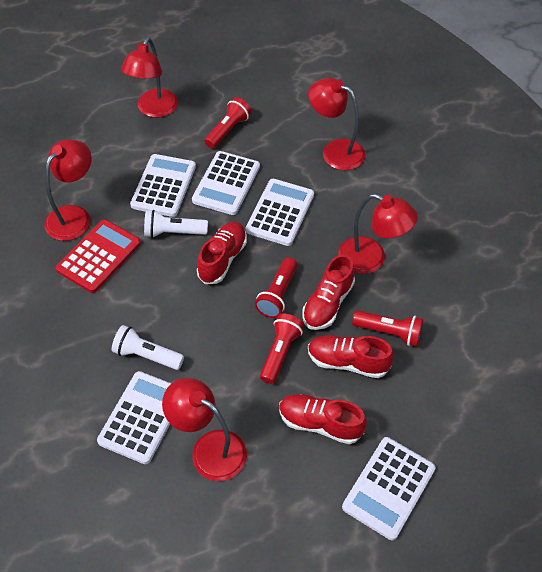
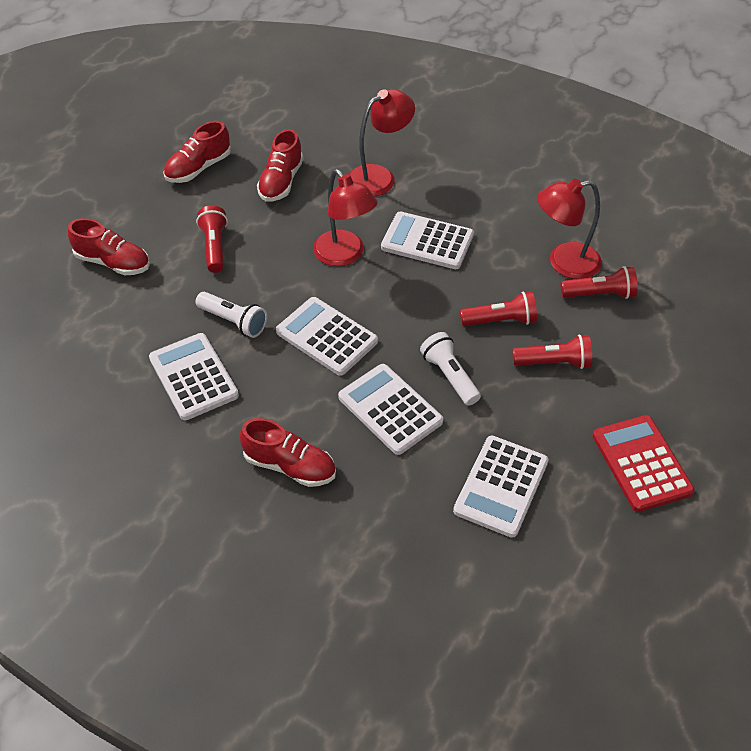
red lamp: [44,140,91,241] [121,38,178,118] [162,378,247,481] [308,78,365,170] [338,194,418,274] = 5 -> [313,169,378,266] [349,89,415,197] [537,179,602,279] = 3

